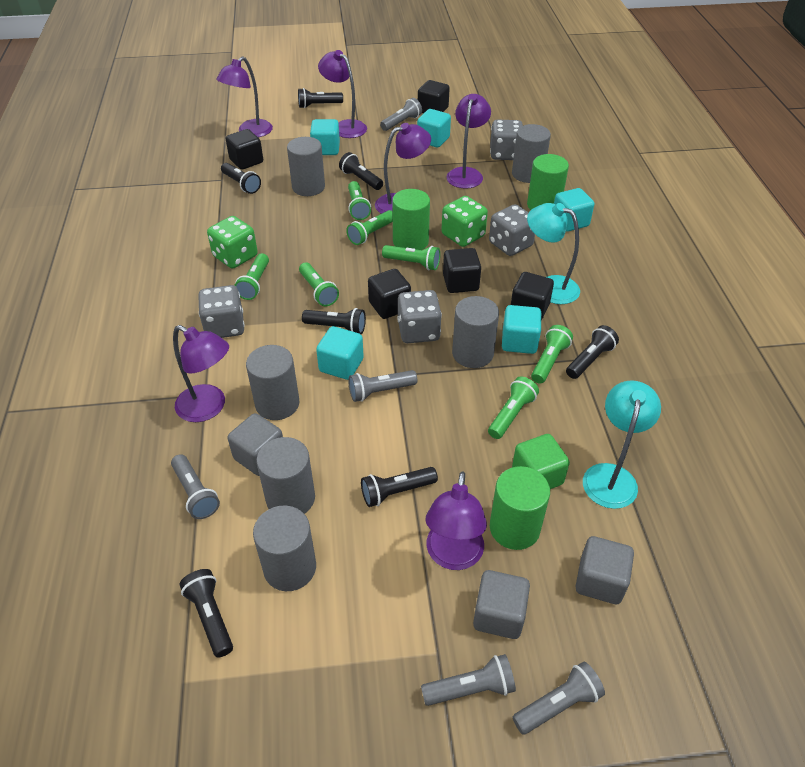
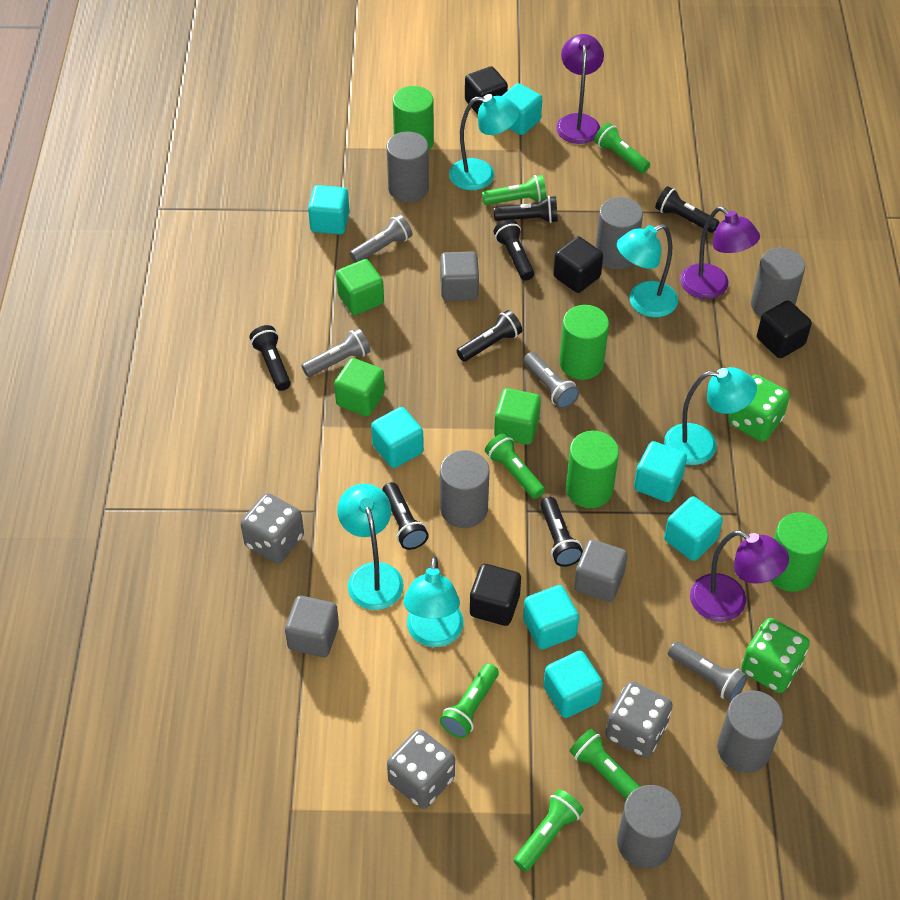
black cube: [226,129,263,170] [368,269,411,319] [418,80,450,113] [443,248,481,293] [511,272,554,320] = 5 -> [465,66,508,115] [470,564,521,626] [553,236,603,293] [757,300,812,358] = 4
green cube: [512,434,570,489] = 1 -> [334,358,385,416] [336,259,384,315] [494,388,541,445] = 3
green cylinder: [392,189,430,250] [490,466,550,550] [527,154,569,210] = 3 -> [393,86,434,150] [559,305,609,380] [566,431,619,508] [771,513,828,592] = 4
green flashlight: [234,253,269,300] [299,263,339,306] [346,210,393,245] [348,181,371,220] [382,245,440,270] [488,376,539,439] [531,325,573,384] = 7 -> [440,663,499,738] [482,175,547,205] [485,433,545,499] [513,789,584,872] [569,729,640,799] [594,123,650,173] = 6
grey dice: [198,285,245,338] [397,290,442,343] [489,204,535,256] [490,120,523,160] = 4 -> [240,493,304,564] [387,729,455,809] [605,681,673,758] = 3
grey flashlight: [171,454,220,519] [348,370,417,402] [380,98,422,131] [421,654,516,706] [512,662,605,735] = 5 -> [301,328,371,377] [350,214,412,263] [524,352,579,409] [668,642,747,702] = 4
purple lamp: [173,325,229,422] [216,56,273,137] [318,50,367,138] [375,123,431,214] [426,471,487,570] [446,94,491,189] = 6 -> [556,34,604,144] [680,207,760,299] [690,530,789,622] = 3
turquoise cube: [310,119,340,155] [316,326,364,380] [417,109,451,148] [502,305,541,354] [554,188,594,232] = 5 -> [308,185,350,234] [371,407,424,468] [502,83,542,135] [523,585,579,649] [543,651,603,718] [634,441,687,502] [664,496,723,561] = 7
turquoise lamp: [527,203,580,304] [583,380,661,509] = 2 -> [337,484,404,610] [404,556,464,647] [449,94,519,190] [617,224,678,317] [664,367,757,465] = 5

